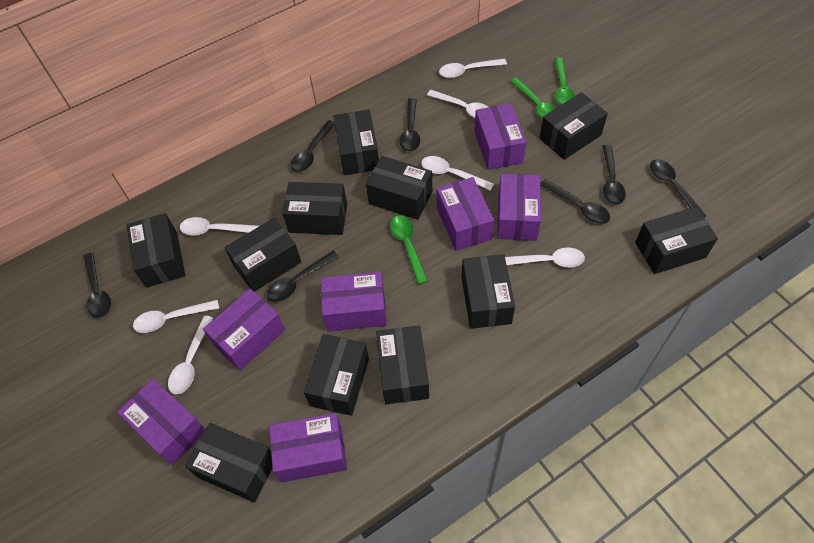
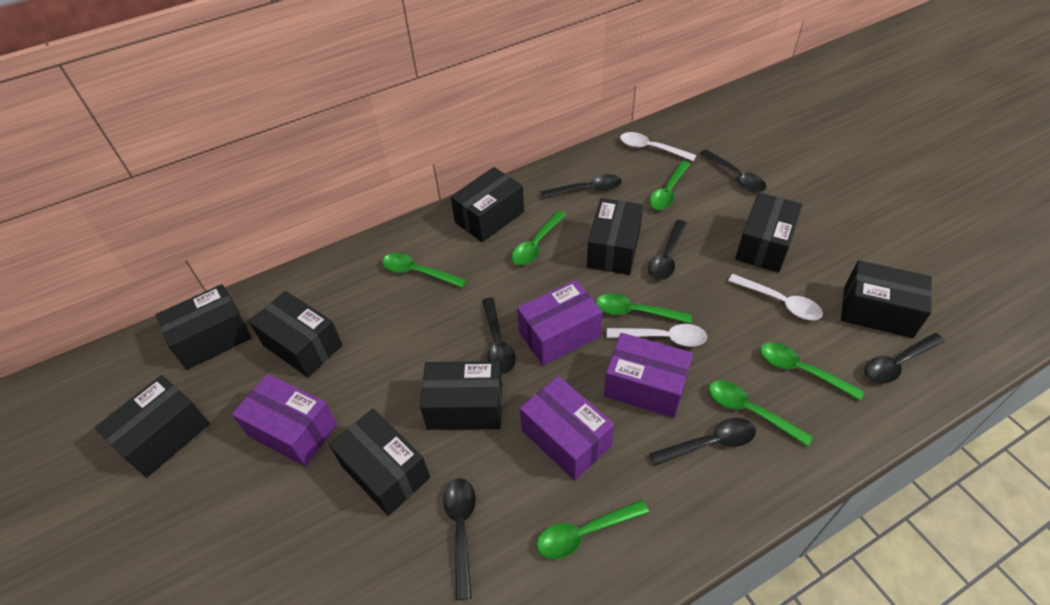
black box: [127,213,185,288] [185,423,272,503] [225,218,301,292] [282,182,347,235] [304,334,369,416] [334,110,379,175] [366,156,432,220] [376,325,429,404] [462,254,515,329] [539,92,608,160] [635,207,718,274] = 11 -> [95,375,210,478] [156,284,252,370] [249,291,342,377] [329,409,430,516] [420,361,502,430] [451,167,524,242] [587,198,643,275] [735,192,803,273] [841,260,932,338] = 9
green spoon: [390,215,428,284] [510,77,556,119] [554,57,575,105] = 3 -> [382,253,466,288] [511,211,566,265] [537,500,649,559] [595,293,692,324] [649,161,690,210] [708,380,813,447] [760,342,864,401] = 7
purple box: [117,379,206,465] [203,289,285,371] [269,413,347,483] [321,272,387,332] [436,177,494,251] [474,103,526,170] [497,174,541,241] = 7 -> [232,374,337,466] [517,280,603,365] [520,376,614,481] [604,333,693,418] = 4
white spoon: [133,300,219,333] [168,316,213,394] [180,217,259,236] [421,156,494,191] [427,90,488,118] [439,58,507,78] [505,247,585,267] = 7 -> [607,324,707,347] [620,132,696,161] [728,274,823,320] = 3

